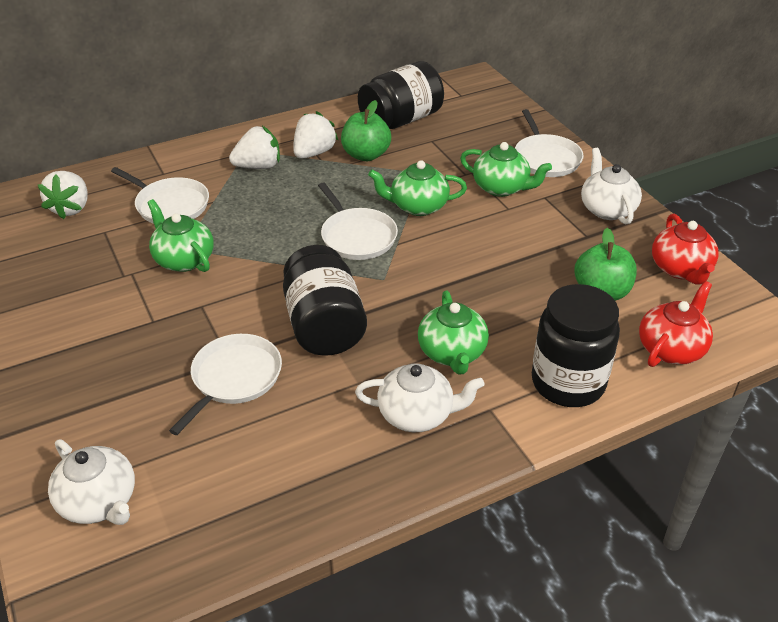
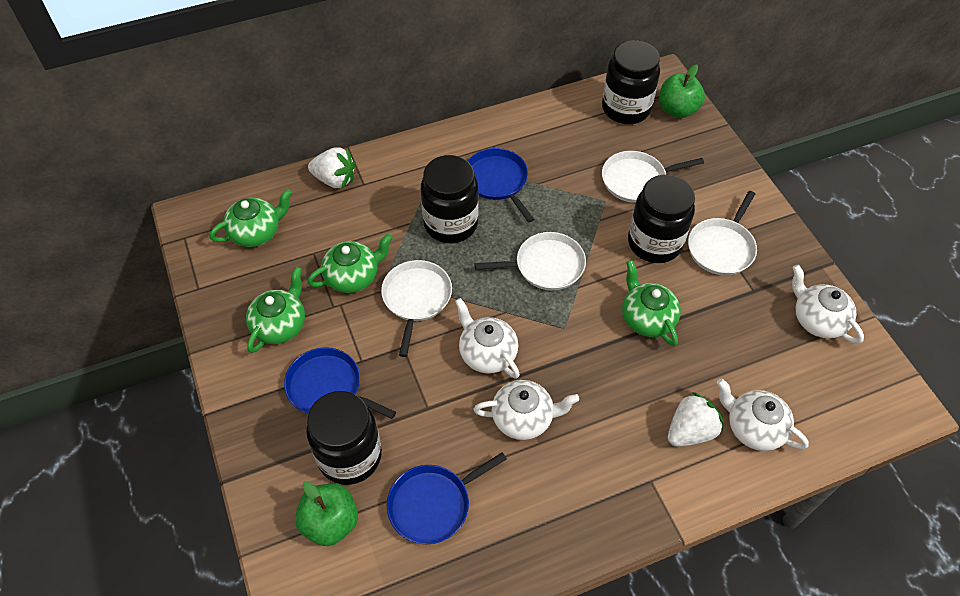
black jar: [283,245,367,356] [358,61,444,129] [532,284,620,407] = 3 -> [306,391,382,485] [421,155,479,243] [602,40,660,124] [628,175,695,263] = 4
blue pan: none = 0 -> [284,347,396,419] [387,452,507,544] [468,148,534,222] = 3
red teapot: [639,281,713,367] [652,214,719,285] = 2 -> none = 0
white strawberry: [38,171,87,219] [229,126,280,169] [293,111,339,159] = 3 -> [308,147,355,188] [668,392,724,447] = 2
white teapot: [48,439,135,525] [355,363,484,432] [581,148,642,224] = 3 -> [455,298,520,379] [473,380,579,440] [717,378,809,451] [792,265,864,344] = 4

